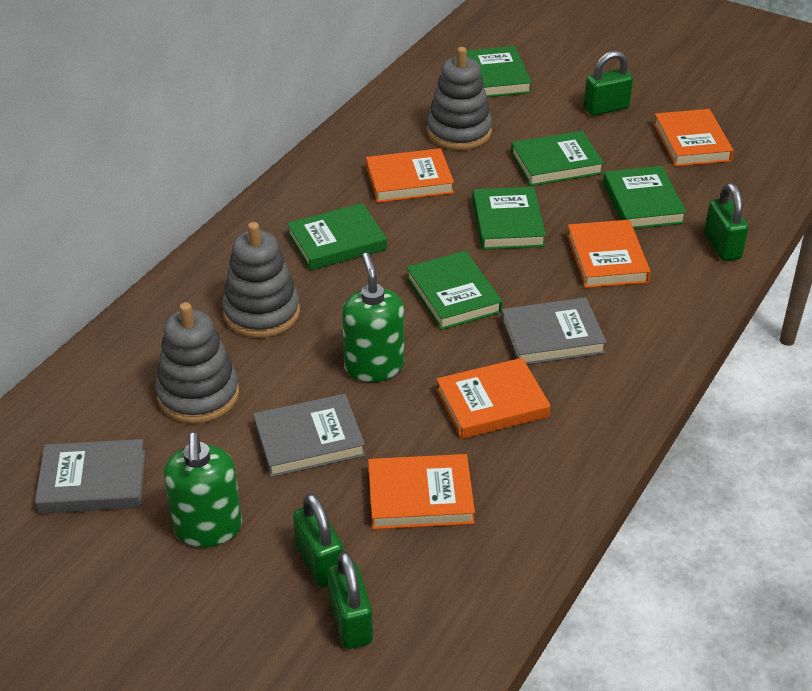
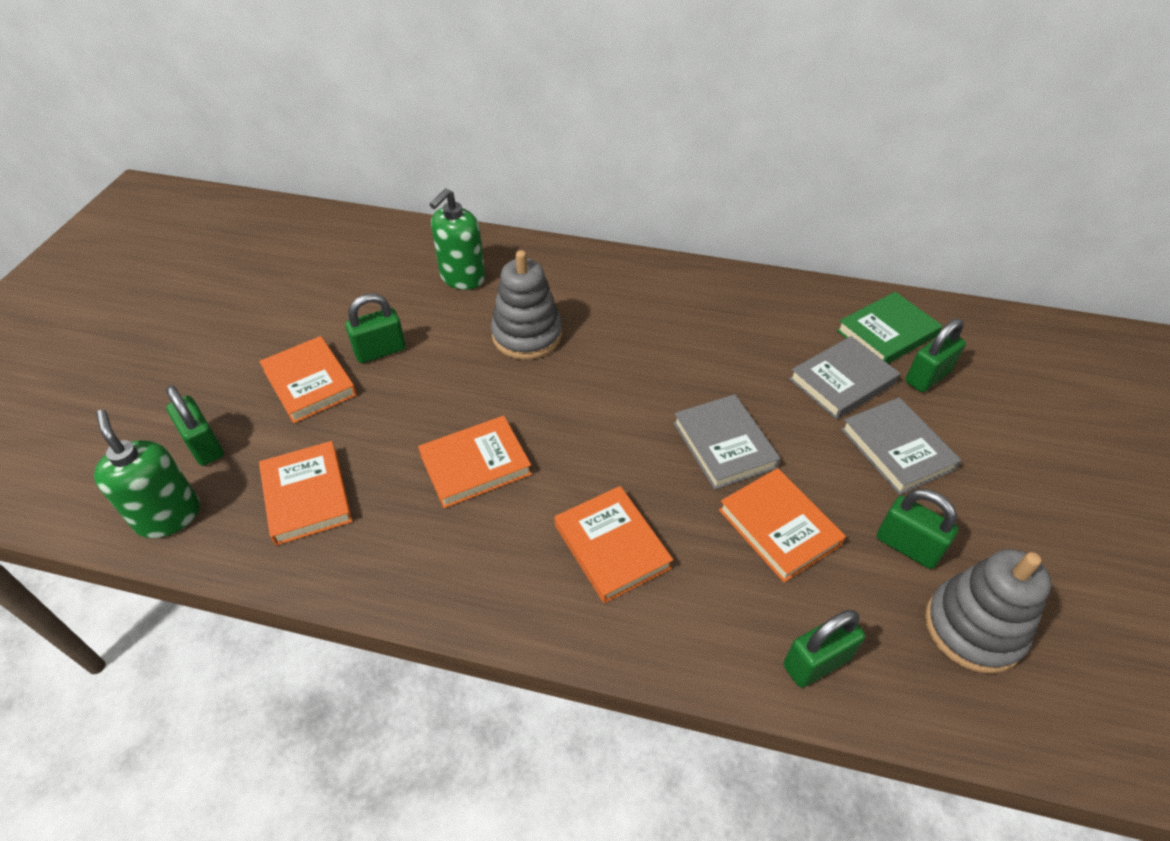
green book: [287,203,387,271] [406,251,503,330] [467,46,532,97] [473,187,546,250] [511,131,604,186] [603,166,687,229] = 6 -> [836,292,942,364] = 1
green padlock: [293,493,343,587] [327,551,373,649] [584,51,633,116] [704,183,749,261] = 4 -> [166,386,224,466] [345,293,406,363] [783,610,865,688] [877,489,958,569] [905,319,966,392] = 5
grey stacking toy: [155,302,239,424] [222,222,300,338] [427,47,492,150] = 3 -> [491,250,562,360] [925,549,1052,674] = 2

